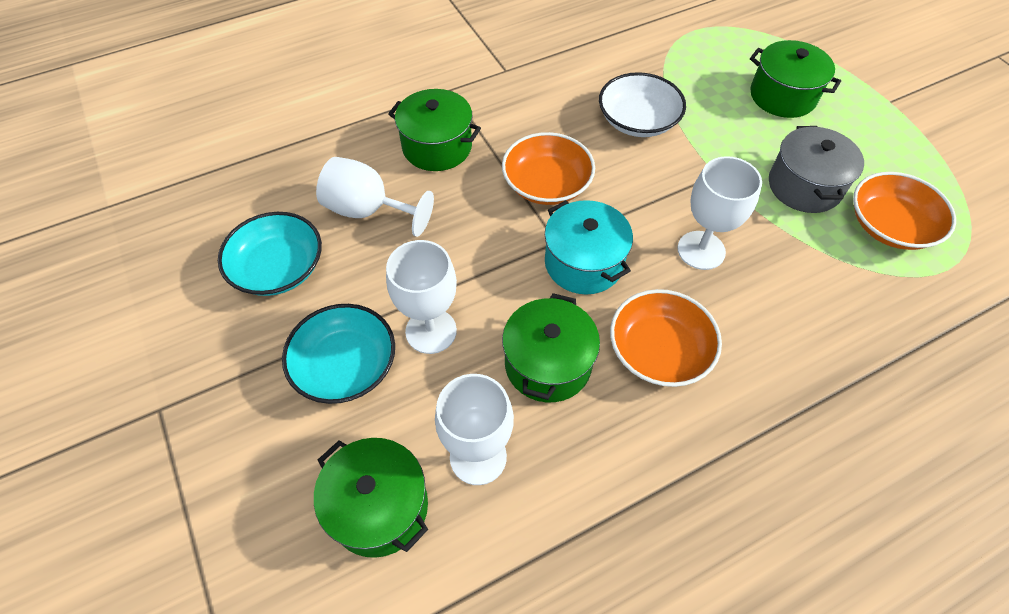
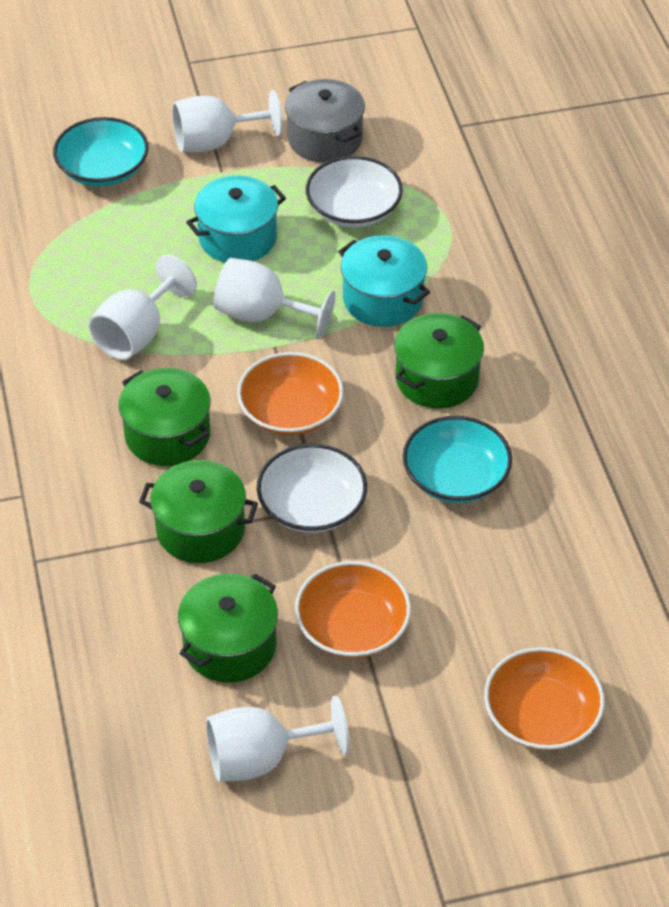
turquoise pot: [545,200,633,295] = 1 -> [186,175,286,263] [338,235,430,327] = 2
white bowl: [599,72,686,137] = 1 -> [257,444,367,533] [306,156,403,228] = 2

